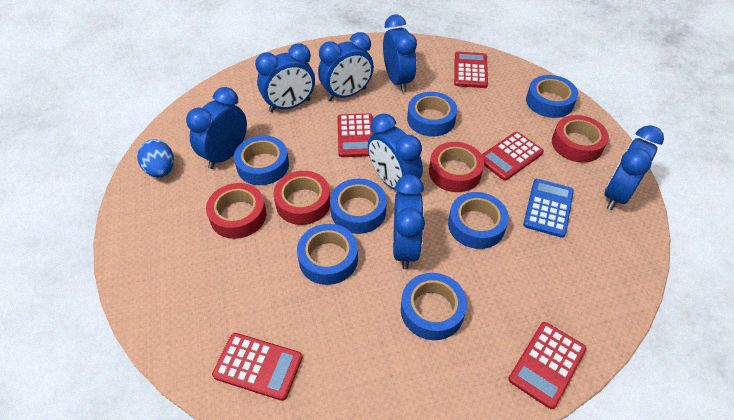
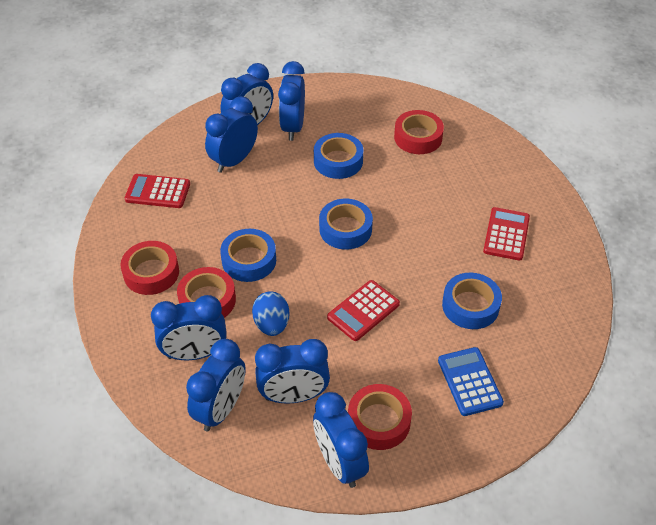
blue tape: [234,135,289,185] [297,224,358,285] [330,179,387,234] [401,273,467,340] [407,92,457,137] [448,192,509,249] [526,75,578,118] = 7 -> [220,229,276,282] [314,133,363,179] [319,199,373,249] [442,273,502,329] = 4
red calculator: [212,333,303,401] [337,113,374,157] [454,52,488,88] [481,132,544,181] [508,322,586,409] = 5 -> [125,174,190,208] [327,280,400,341] [483,207,530,261] = 3

